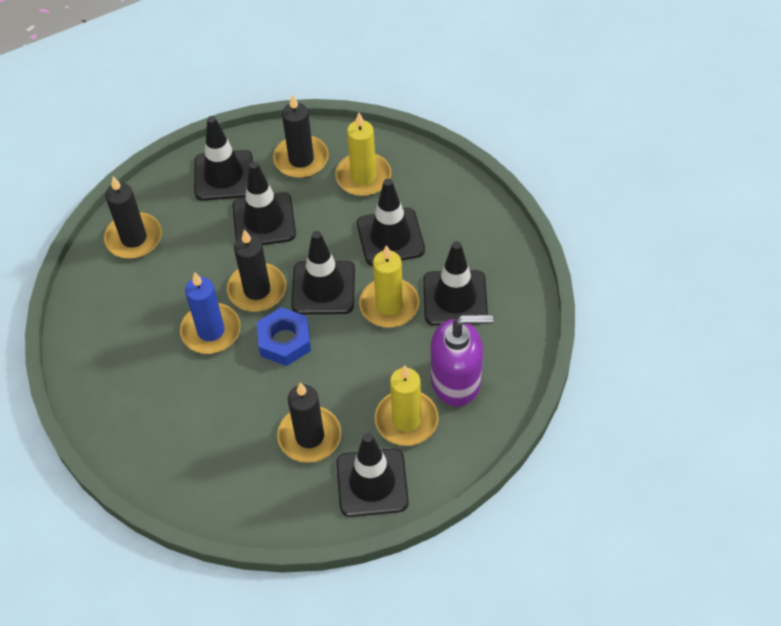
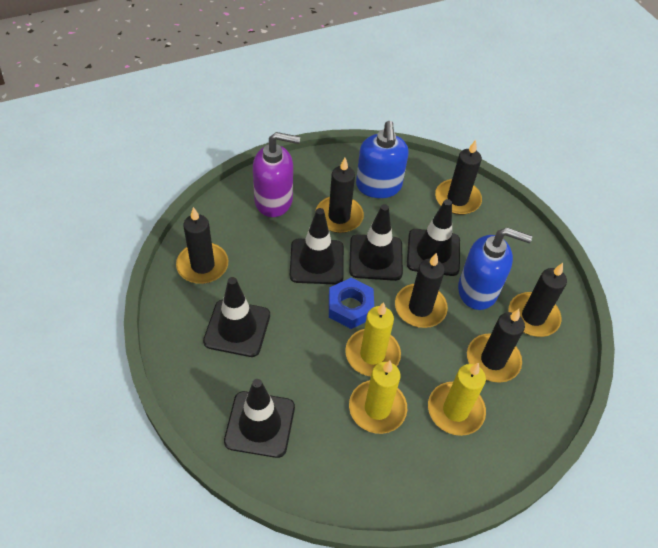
black candle: [104,176,162,259] [227,229,286,312] [273,94,329,178] [277,383,341,463] = 4 -> [176,207,228,284] [316,158,364,233] [395,253,448,328] [435,140,482,215] [467,309,525,383] [508,263,567,337] = 6
black traffic cone: [194,116,253,201] [232,161,296,245] [291,231,355,314] [336,433,409,517] [357,178,425,266] [423,241,488,326] = 6 -> [203,277,270,357] [224,379,295,458] [290,208,344,285] [349,204,403,281] [407,199,460,276] = 5
blue candle: [180,272,241,354] = 1 -> none = 0
blue soap dispenser: none = 0 -> [356,121,408,198] [458,228,532,310] = 2

